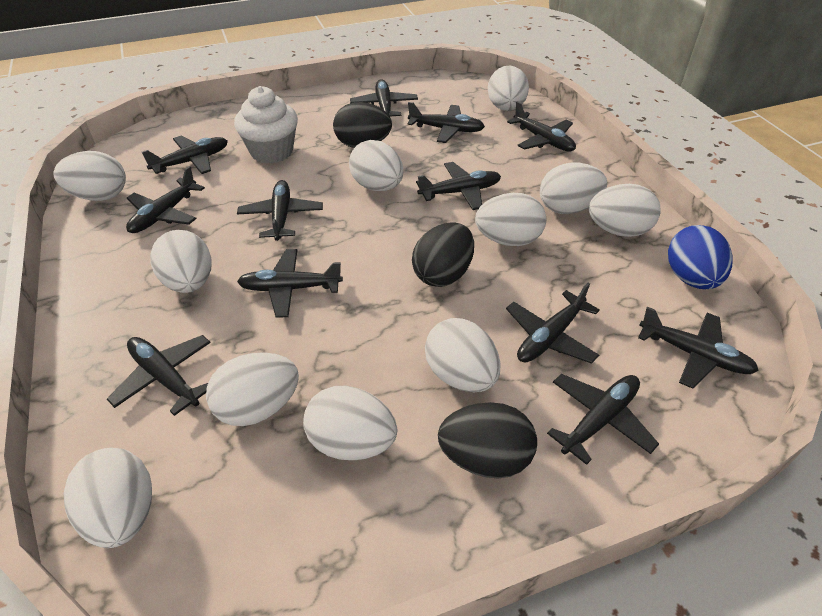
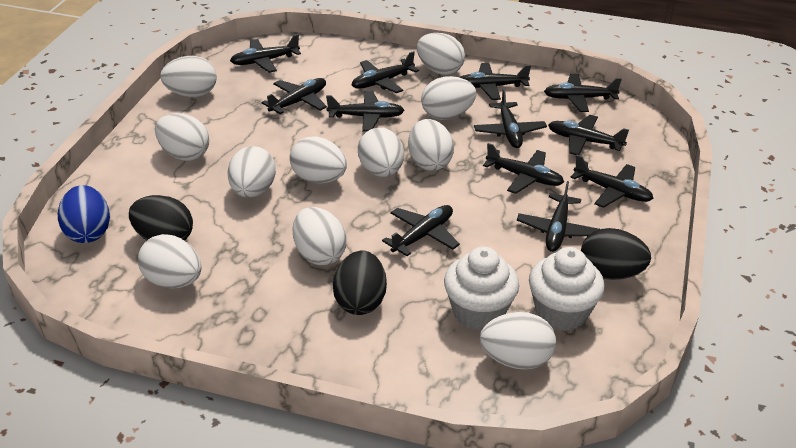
white cupcake: [234,86,298,163] = 1 -> [444,247,519,331] [529,247,605,331] = 2

